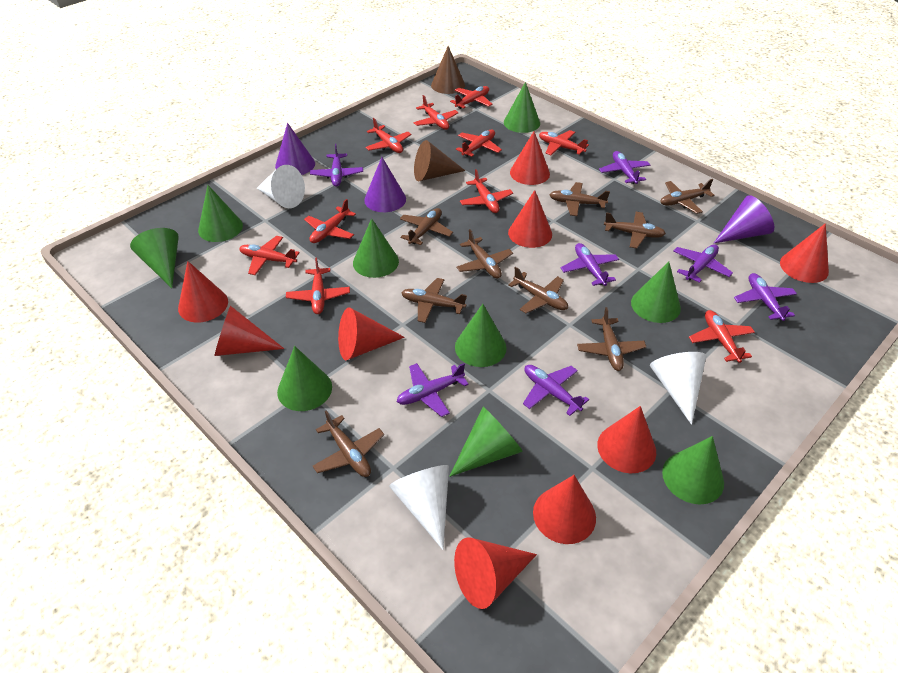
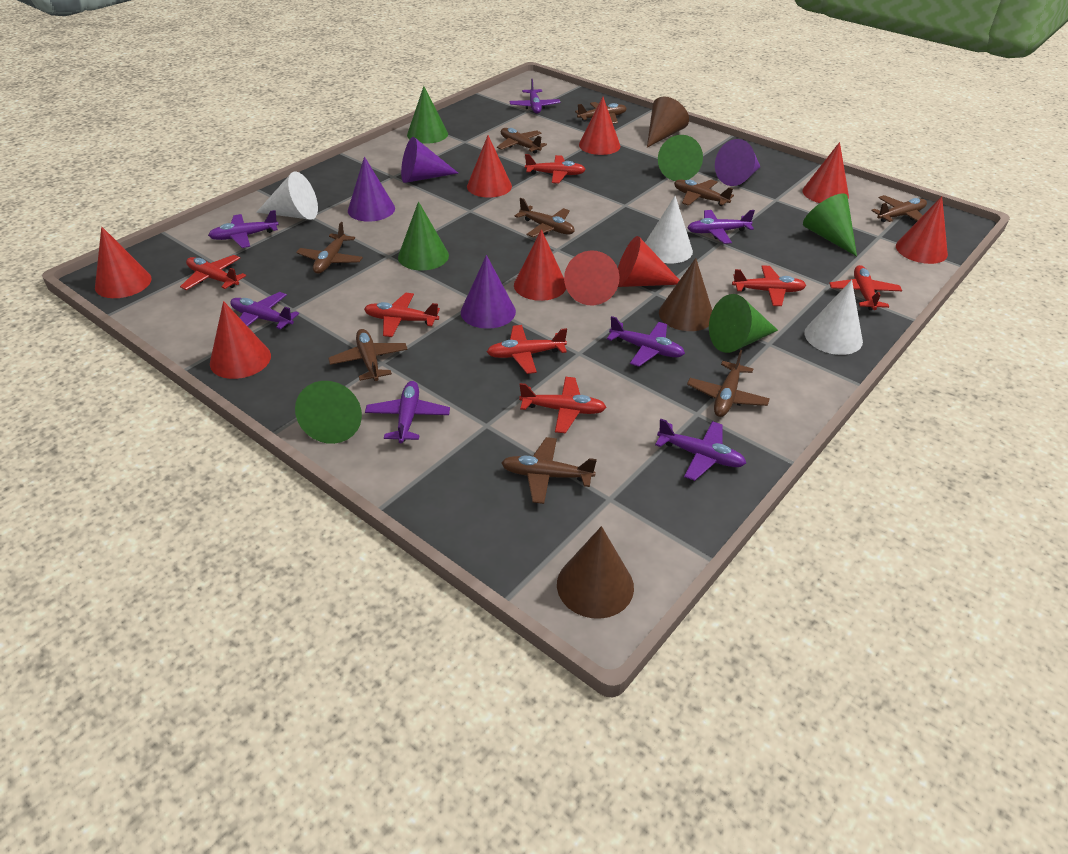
brown cone: [414,140,465,182] [431,46,465,94] = 2 -> [557,526,634,619] [647,97,689,148] [659,258,712,331] = 3
green cone: [130,228,179,288] [198,185,243,242] [277,346,332,411] [353,218,399,278] [449,407,523,477] [455,304,507,367] [504,82,540,133] [631,262,681,323] [662,436,724,504] = 9 -> [295,381,362,444] [398,201,449,270] [407,86,448,144] [658,135,703,181] [709,294,778,353] [803,193,857,256] = 6
purple cone: [275,123,315,175] [364,157,406,212] [714,195,774,243] = 3 -> [348,156,395,222] [401,137,458,183] [461,255,516,329] [715,139,760,186] = 4
red plane: [239,236,300,275] [286,258,350,314] [304,199,356,243] [365,118,411,153] [414,95,458,130] [450,86,493,109] [456,129,502,157] [460,169,513,213] [539,130,589,155] [689,310,755,363] = 10 -> [180,255,246,290] [364,293,440,337] [487,325,567,374] [519,377,607,433] [525,154,586,183] [732,266,807,306] [829,265,902,310] = 7

